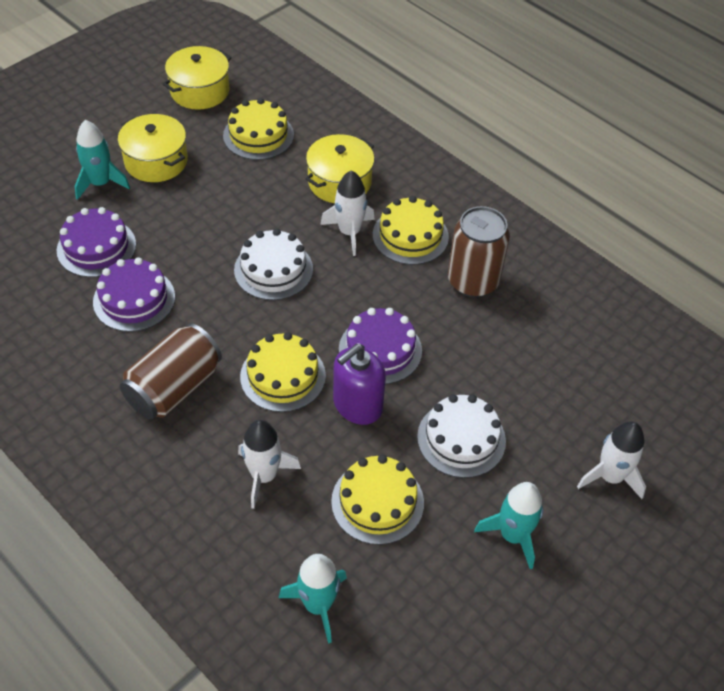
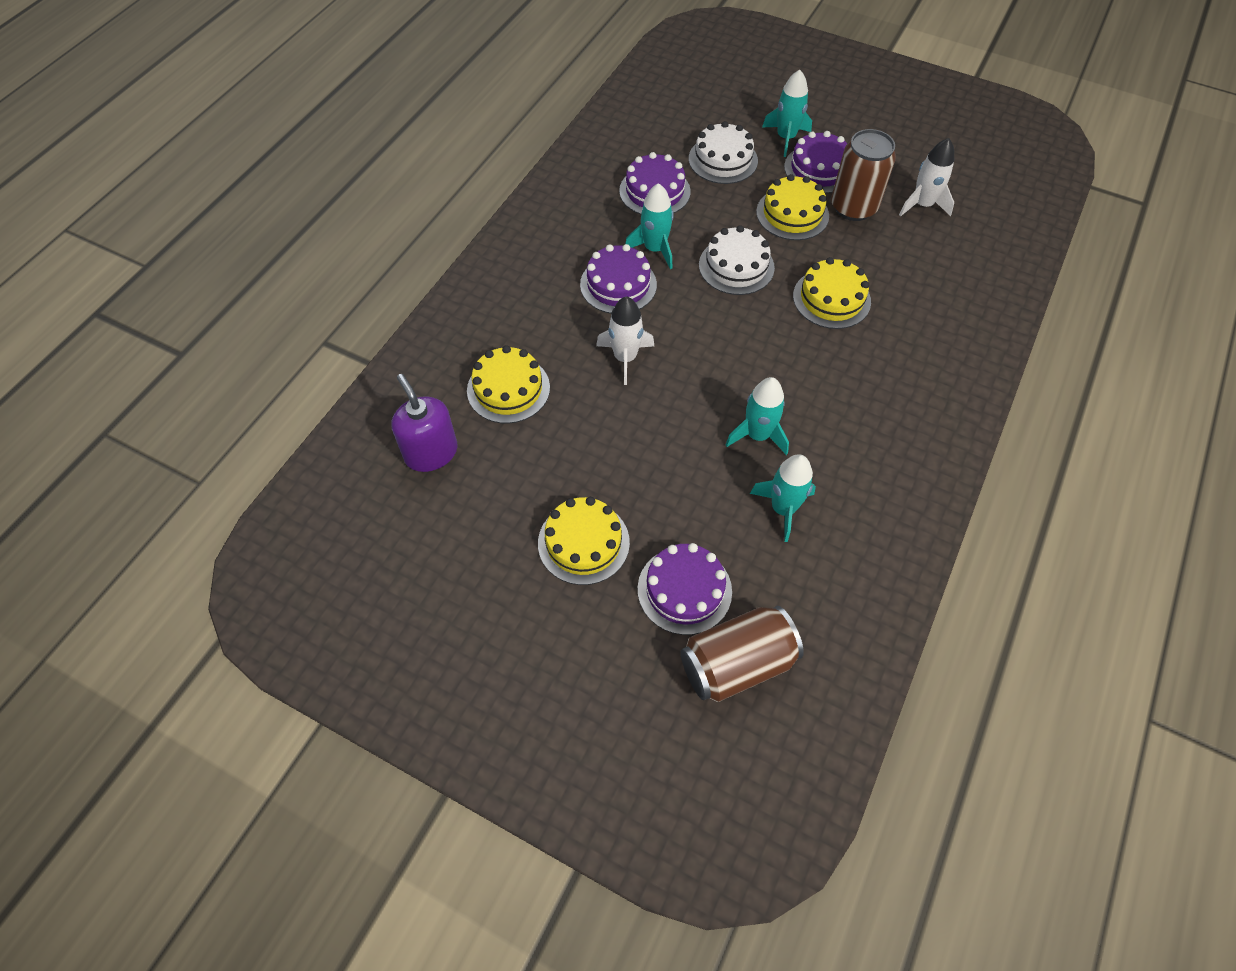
purple cake: [57,207,136,277] [93,257,175,332] [339,308,422,384] = 3 -> [580,244,657,314] [619,152,691,214] [637,543,732,635] [784,131,848,194] = 4
turquoise rocket: [75,120,130,200] [279,554,347,644] [474,482,543,569] = 3 -> [625,183,674,269] [726,377,789,455] [750,454,816,542] [762,70,812,157] = 4
white rocket: [238,420,301,509] [320,170,375,256] [577,421,646,499] = 3 -> [596,296,654,385] [899,138,954,217] = 2
yellow pot: [118,114,188,182] [163,46,232,110] [305,134,375,203] = 3 -> none = 0

